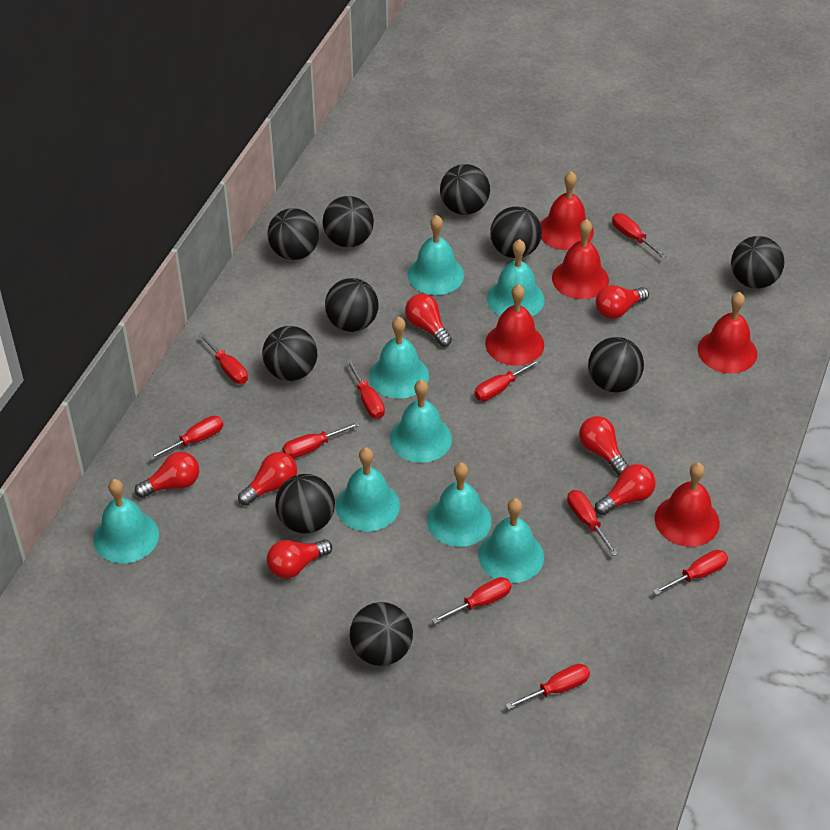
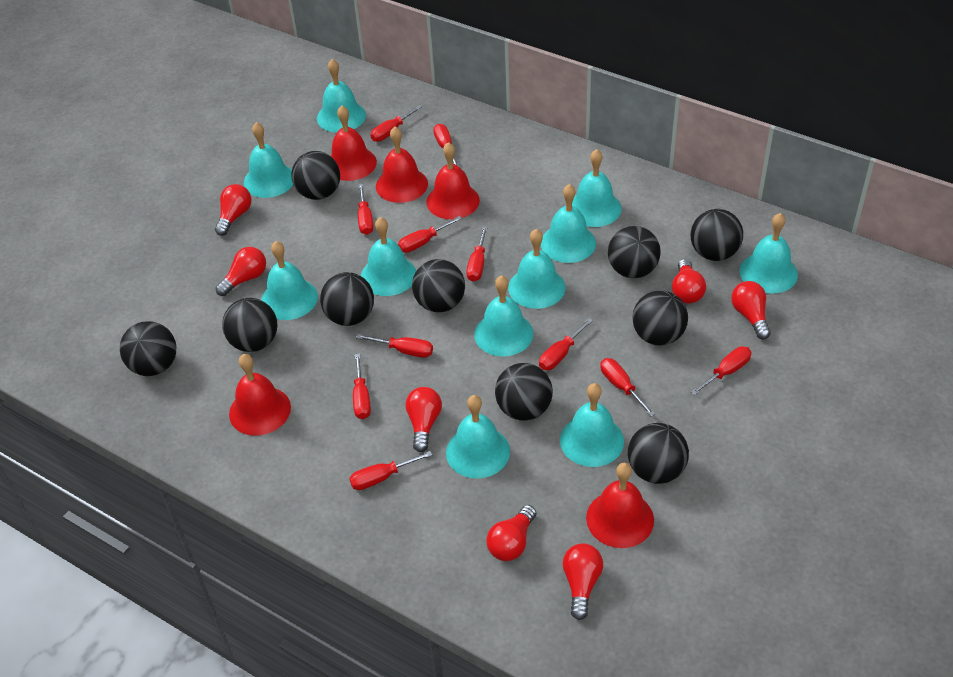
red screwdriver: [149,416,223,460] [199,333,248,384] [282,422,360,459] [346,360,385,419] [432,577,511,624] [474,359,541,401] [506,664,590,710] [567,490,618,556] [612,213,667,259] [653,550,728,595] = 10 -> [349,451,432,490] [353,353,371,419] [356,334,433,358] [358,184,374,235] [370,105,422,142] [398,216,462,253] [433,124,459,166] [466,226,488,282] [539,318,593,370] [600,358,655,416] [691,346,752,395] = 11
turquoise bell: [94,479,159,563] [336,447,400,531] [369,317,429,399] [390,380,452,463] [407,215,464,295] [427,462,492,547] [478,498,544,583] [487,239,545,316] = 8 -> [244,122,293,198] [261,241,318,320] [317,59,366,133] [361,217,416,296] [446,395,510,479] [474,275,533,356] [508,229,565,309] [541,184,596,263] [560,383,624,467] [572,149,622,227] [740,213,798,294] = 11

